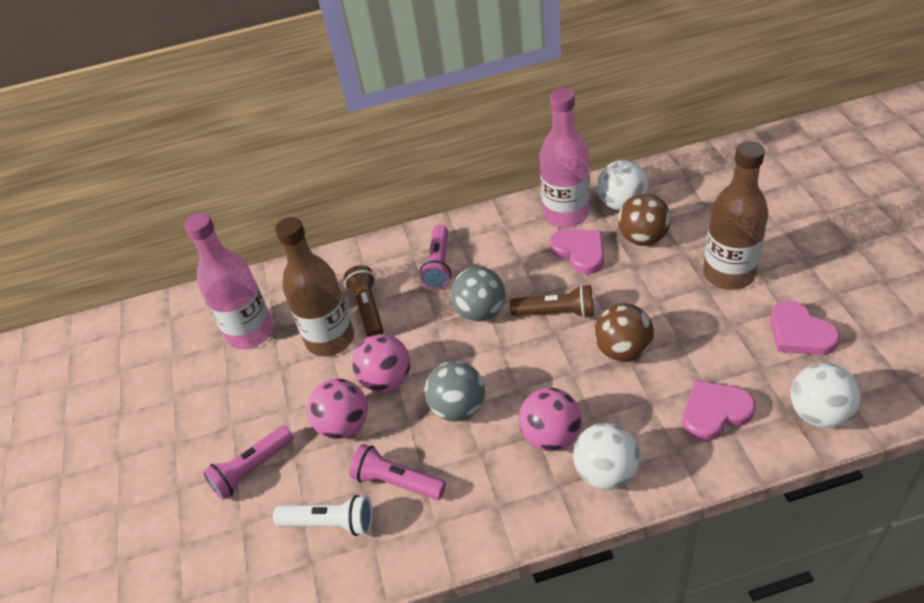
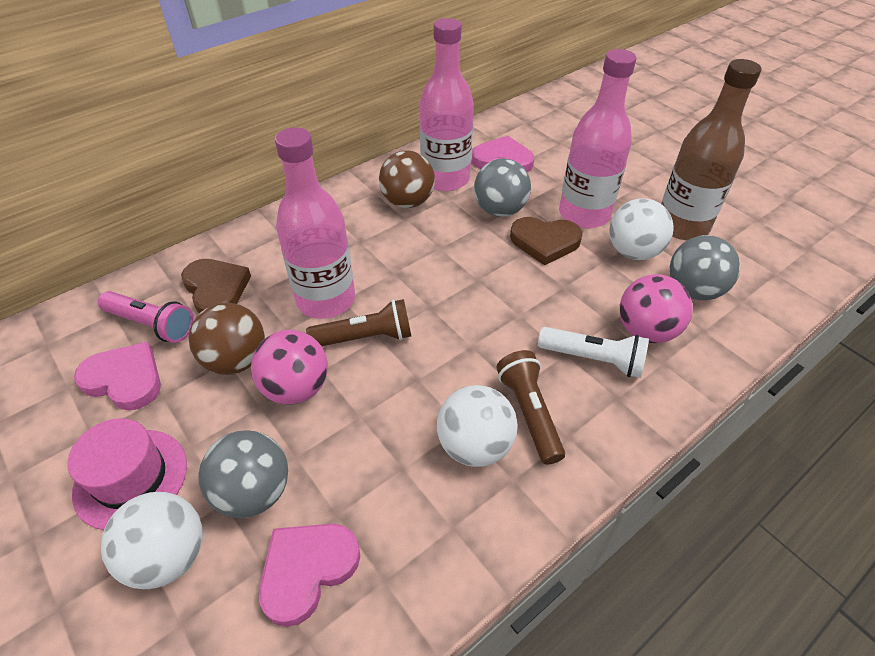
brown bottle: [275,217,354,356] [703,141,768,290] = 2 -> [661,59,762,240] = 1
brown heart: none = 0 -> [181,259,251,314] [510,217,583,265] = 2
grey ball: [425,361,485,421] [451,267,505,321] = 2 -> [198,430,288,518] [474,158,531,217] [670,235,740,300] = 3
pink ball: [307,379,368,439] [352,334,410,392] [519,388,582,451] = 3 -> [251,330,328,405] [620,274,693,343] = 2
pink bottle: [184,213,273,349] [540,88,590,228] = 2 -> [275,127,355,319] [420,18,474,191] [559,49,637,228] = 3
pink flashlight: [203,425,294,500] [349,444,446,500] [420,225,451,289] = 3 -> [98,291,194,343] = 1
pink hat: none = 0 -> [68,418,187,530] = 1

